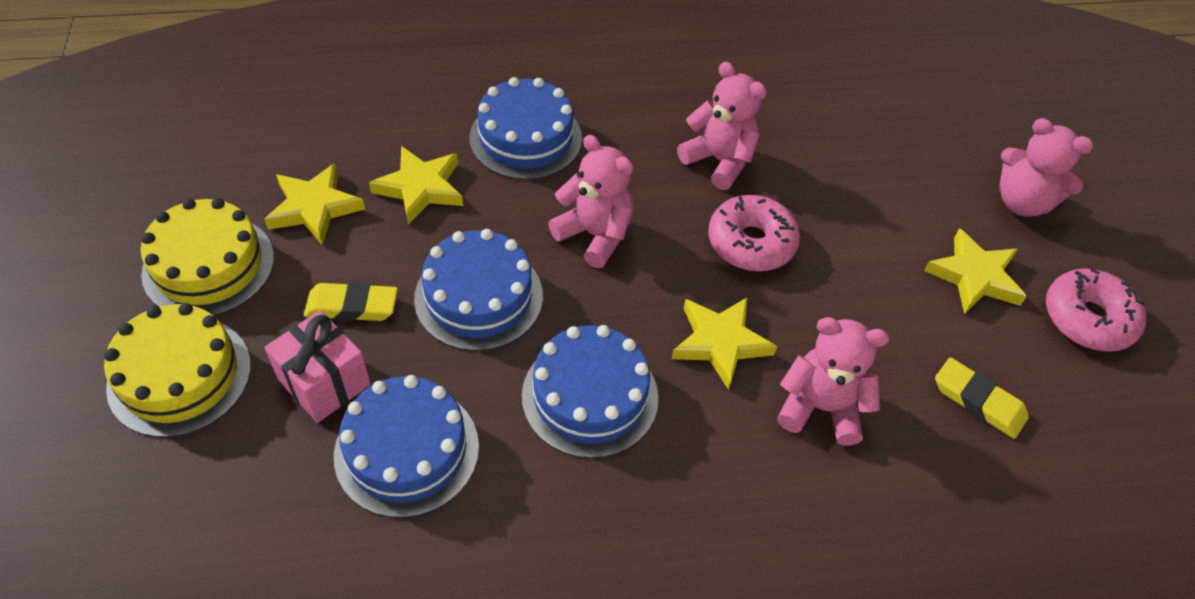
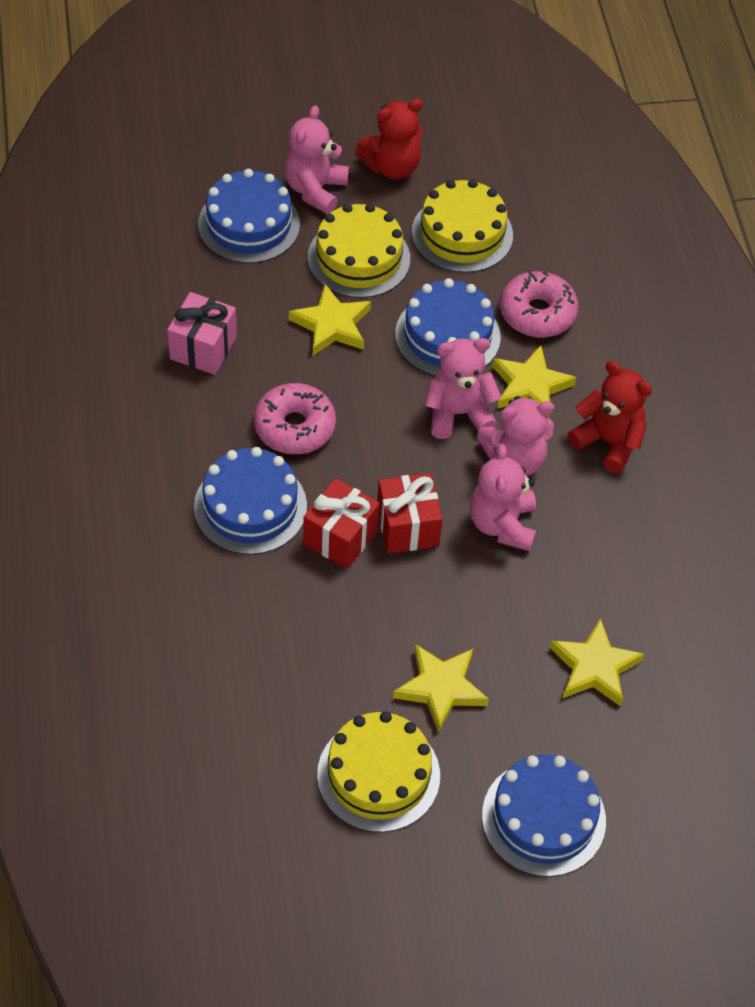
red gift: none = 0 -> [303,478,380,569] [377,473,443,554] = 2
red teddy bear: none = 0 -> [355,99,423,179] [568,361,652,473] = 2
yellow cake: [104,303,251,437] [141,198,274,316] = 2 -> [308,203,410,298] [317,711,440,832] [412,179,513,273] = 3
yellow eraser: [304,282,398,321] [935,357,1029,439] = 2 -> none = 0

